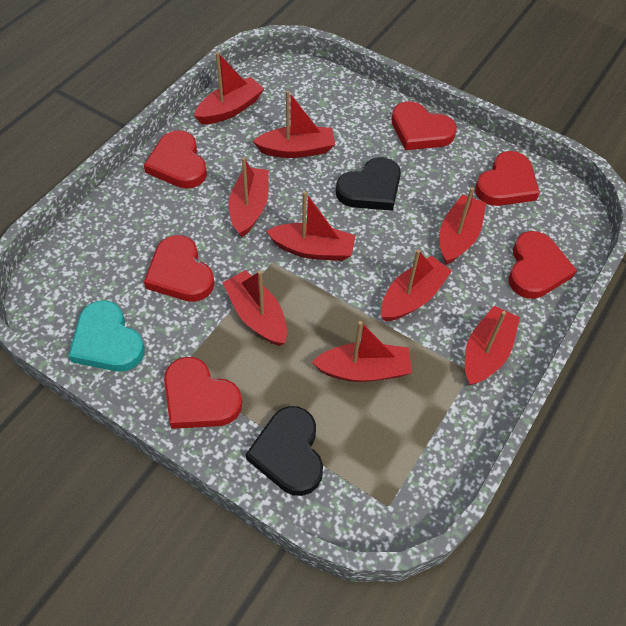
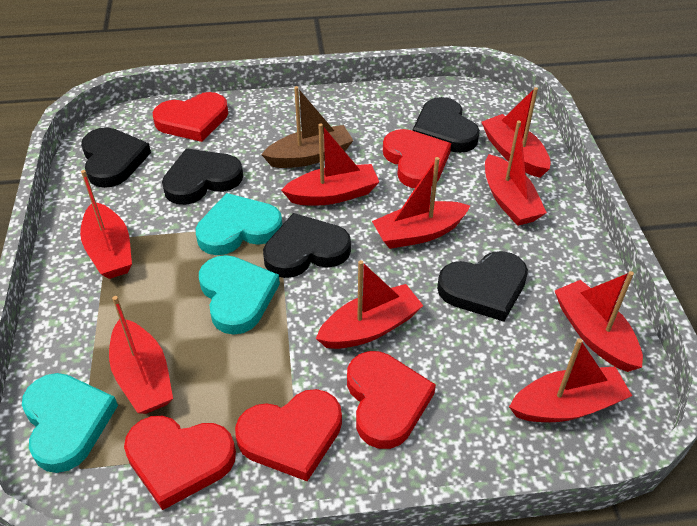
black heart: [246,406,323,496] [336,157,401,211] = 2 -> [81,127,151,188] [162,148,243,205] [263,213,351,278] [412,97,480,153] [437,251,528,322] = 5
brown boat: none = 0 -> [261,86,354,168] = 1
red heart: [144,130,207,189] [144,235,214,302] [164,357,242,429] [391,101,457,150] [475,151,540,206] [508,231,577,299] = 6 -> [124,416,236,510] [153,92,228,142] [235,389,342,481] [347,351,436,449] [383,129,451,188] = 5
turquoise heart: [68,300,145,372] = 1 -> [22,373,118,473] [196,193,282,255] [199,255,280,335] = 3

